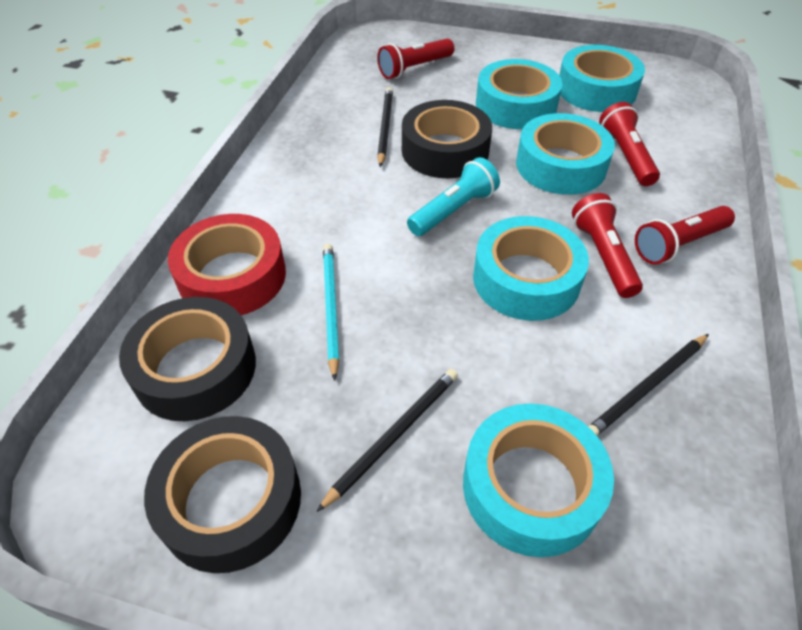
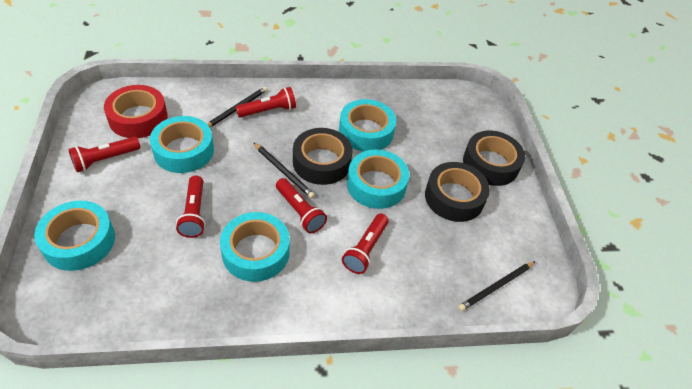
red flashlight: [377,39,454,79] [572,193,643,298] [599,102,660,186] [635,206,735,265] = 4 -> [68,137,140,172] [176,175,205,238] [236,87,296,118] [276,178,327,233] [342,214,389,274] = 5
turquoise flashlight: [407,157,500,236] = 1 -> none = 0
turquoise pencil: [323,244,339,381] = 1 -> none = 0

